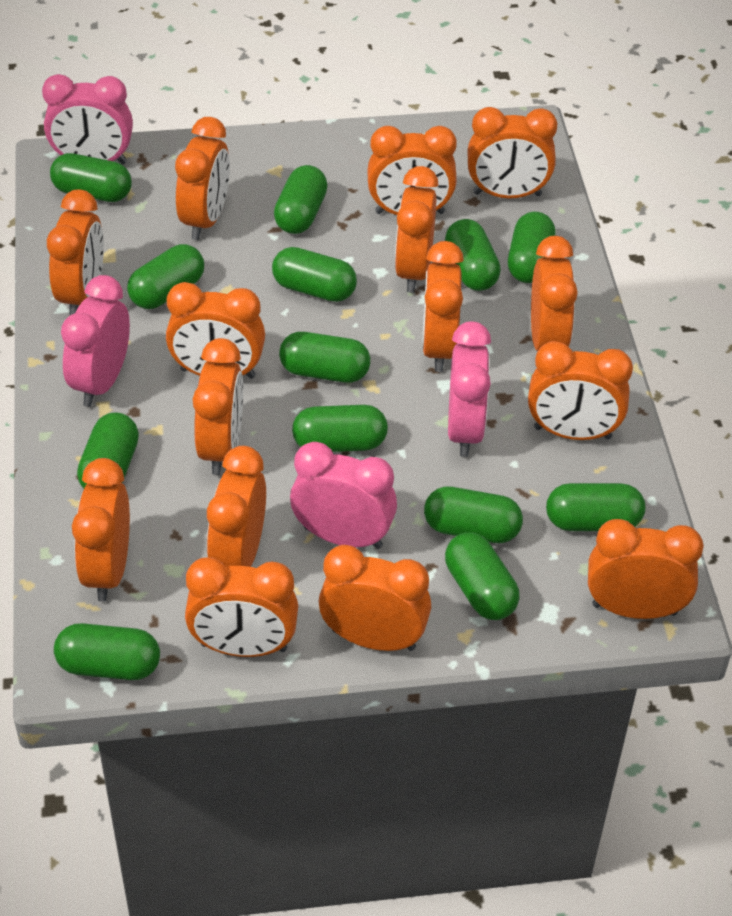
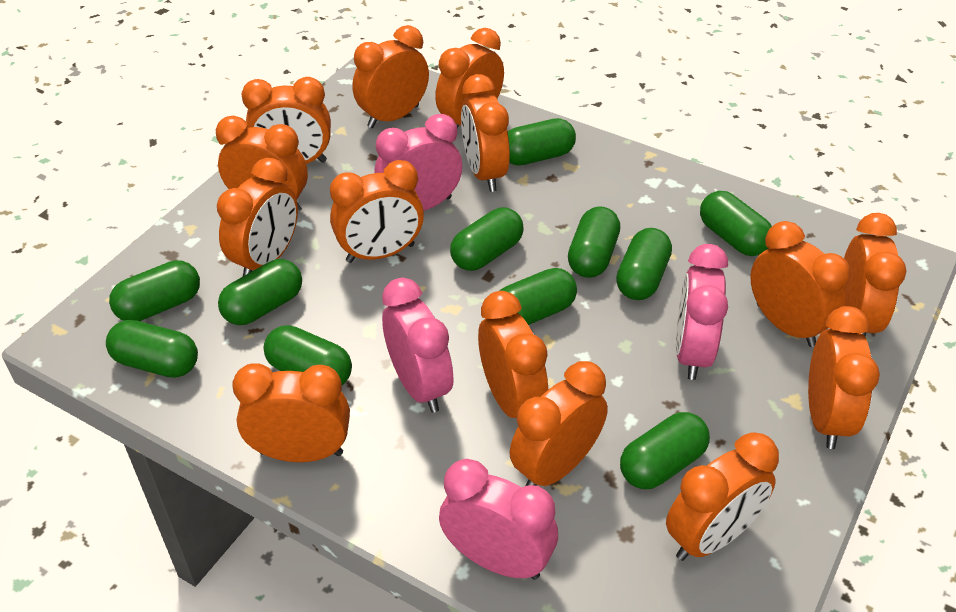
green capsule: [50,153,132,202] [54,623,160,680] [77,413,139,488] [127,244,204,309] [272,247,357,302] [274,165,328,234] [279,332,370,383] [292,405,388,452] [424,487,523,543] [445,219,501,291] [445,533,520,620] [508,212,555,283] [546,483,645,531] = 13 -> [106,320,198,378] [109,260,200,321] [218,259,302,325] [264,325,352,385] [450,207,523,271] [500,268,577,325] [508,118,576,166] [568,206,620,278] [616,228,672,300] [620,412,710,489] [700,191,772,256] = 11
orange clock: [47,189,104,315] [72,458,130,602] [166,282,265,379] [175,117,230,240] [185,557,298,657] [193,338,243,475] [207,446,266,567] [319,545,431,651] [367,126,457,215] [395,166,439,293] [422,241,464,372] [467,107,557,198] [528,341,633,440] [531,236,578,351] [588,519,704,619] = 15 -> [216,116,308,212] [217,157,298,276] [232,363,350,462] [242,77,331,164] [330,160,424,263] [352,25,429,128] [435,28,504,128] [461,74,510,192] [478,291,548,418] [509,361,608,486] [666,432,779,561] [750,221,851,347] [808,306,880,449] [844,213,906,337] = 14

